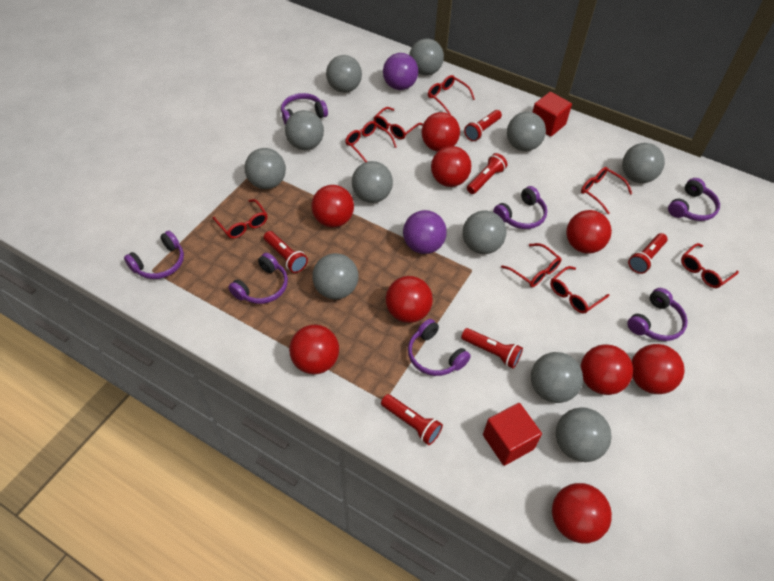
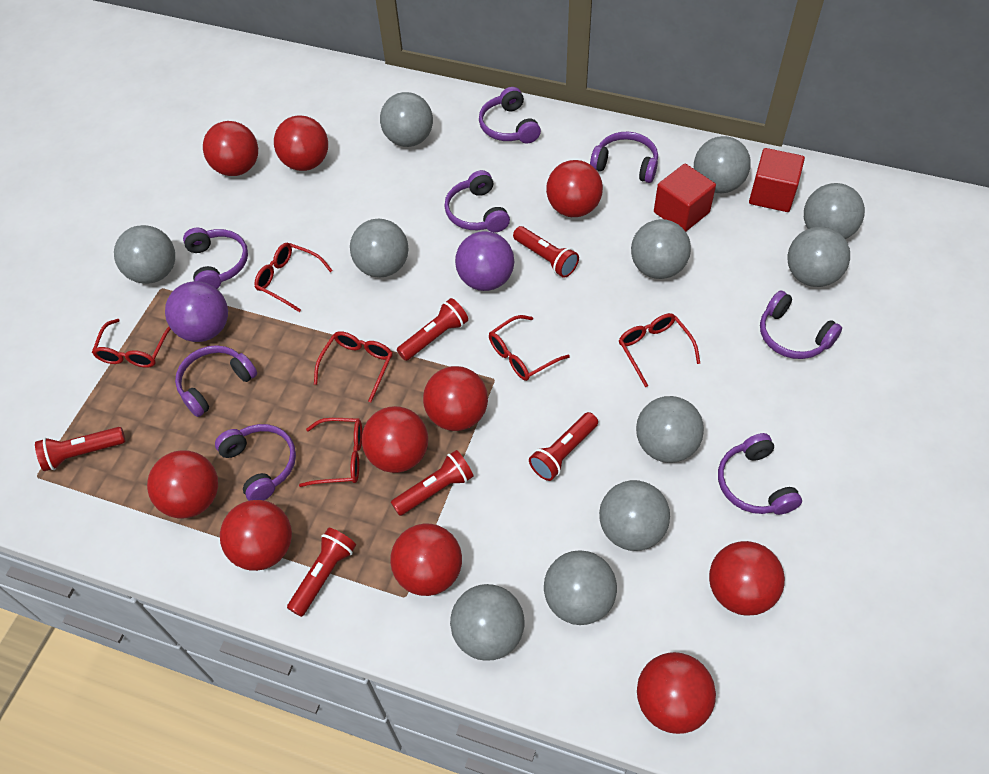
purple headphones: [124,231,184,279] [228,253,288,304] [281,93,328,125] [408,319,471,376] [493,186,547,229] [627,288,688,341] [668,178,720,221] = 7 -> [175,345,257,417] [183,228,248,289] [215,424,296,501] [444,170,510,232] [479,87,541,144] [590,131,658,183] [718,433,802,515] [760,290,842,359] = 8
red ball: [289,325,339,375] [311,185,354,228] [386,276,433,323] [421,112,460,152] [431,146,471,187] [552,483,612,544] [566,210,612,254] [581,344,633,395] [632,344,685,394] = 9 -> [147,450,218,519] [203,121,258,176] [220,500,292,571] [274,115,328,171] [362,406,428,473] [390,524,462,596] [423,366,488,431] [546,160,603,217] [637,652,716,734] [709,541,785,616] = 10
red glasses: [213,199,268,239] [345,121,397,162] [374,107,423,139] [428,75,475,114] [501,243,562,287] [550,266,609,314] [581,167,632,214] [681,243,739,288] = 8 -> [92,319,171,368] [254,243,333,312] [299,418,362,487] [314,331,393,402] [489,315,570,381] [619,313,700,387] = 6

